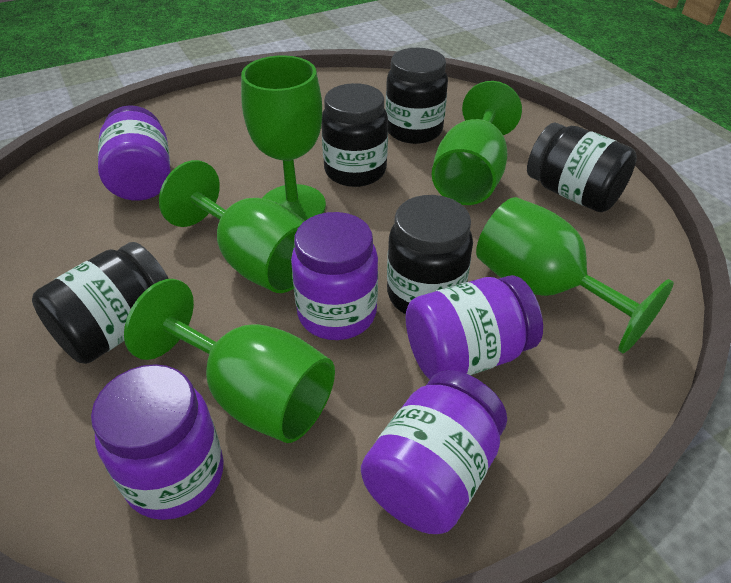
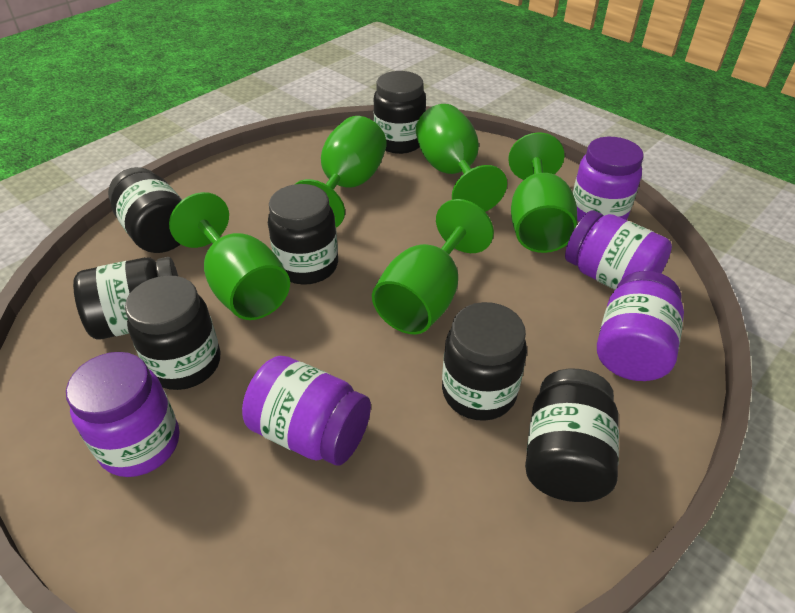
black jar: [32,242,169,364] [322,83,388,187] [385,48,448,144] [387,195,473,314] [527,123,637,212] = 5 -> [73,257,178,339] [108,167,182,253] [125,275,221,390] [268,184,338,285] [374,71,426,154] [442,302,527,421] [525,369,619,502] = 7

